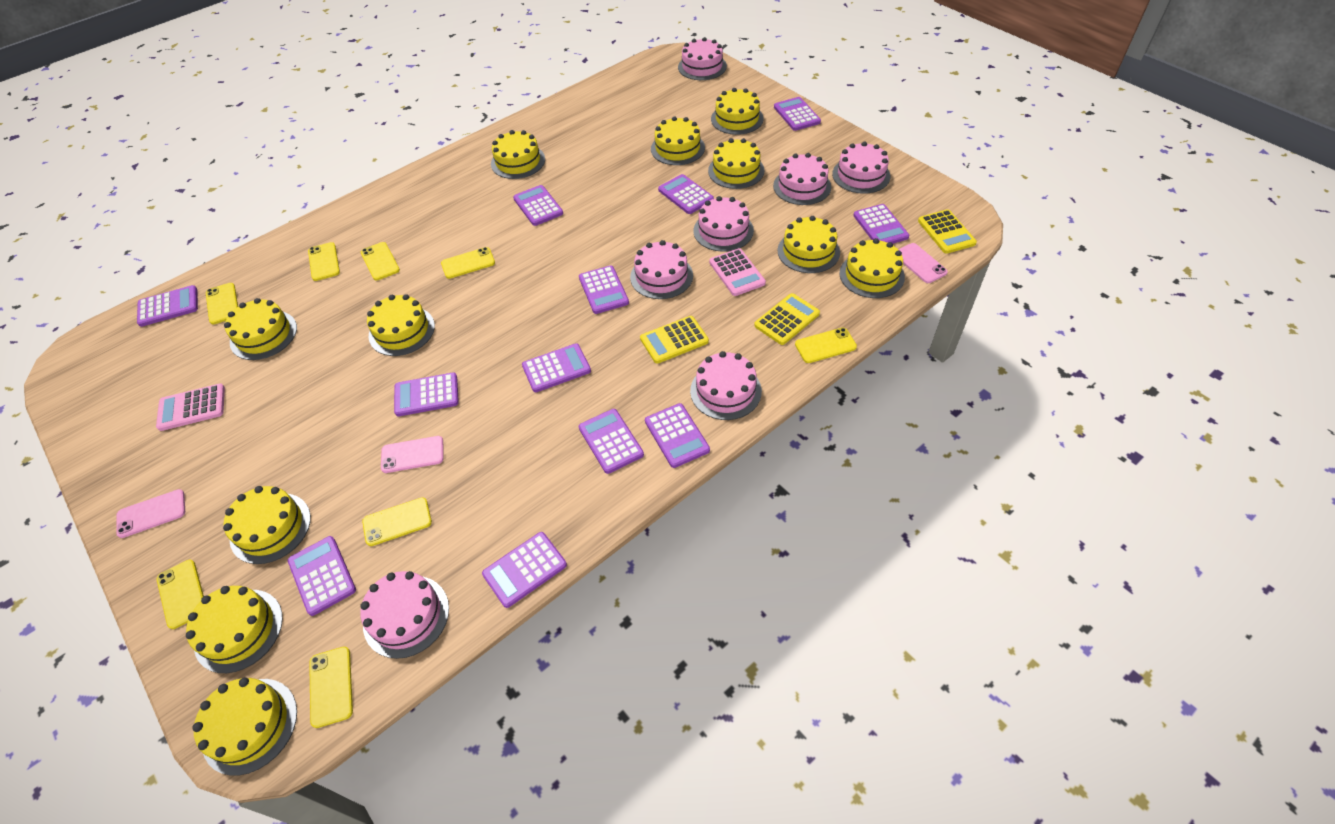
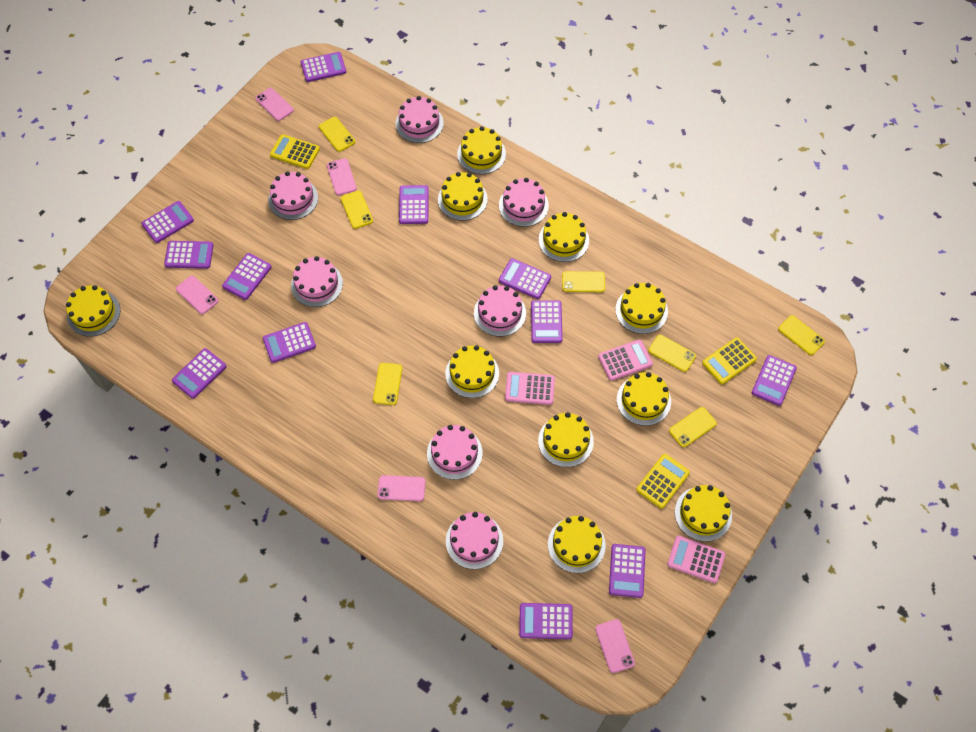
pink calculator: [156,383,225,431] [709,248,766,296] = 2 -> [505,372,555,405] [598,340,653,381] [667,536,725,583] = 3
pink phone: [116,489,185,538] [381,436,444,473] [898,243,948,283] = 3 -> [176,276,218,314] [255,88,294,121] [327,158,357,195] [378,475,425,501] [595,619,635,673] = 5
yellow cake: [186,586,283,673] [192,678,297,776] [223,486,311,564] [224,298,297,360] [367,294,435,356] [491,130,545,179] [651,116,705,165] [708,138,764,189] [711,88,764,135] [778,216,840,273] [839,238,905,298] = 11 -> [66,285,120,337] [438,172,488,221] [445,345,499,398] [457,126,506,174] [538,412,594,467] [539,212,589,262] [548,516,606,573] [615,283,668,334] [617,372,671,426] [675,485,732,541] = 10
yellow phone: [157,560,204,629] [206,283,238,325] [308,242,340,281] [309,647,353,728] [361,242,400,280] [362,497,432,546] [441,247,495,279] [795,328,857,363] = 8 -> [319,117,355,152] [341,191,373,229] [373,363,402,405] [562,271,605,292] [649,335,696,372] [669,407,717,447] [778,315,825,355] = 7

